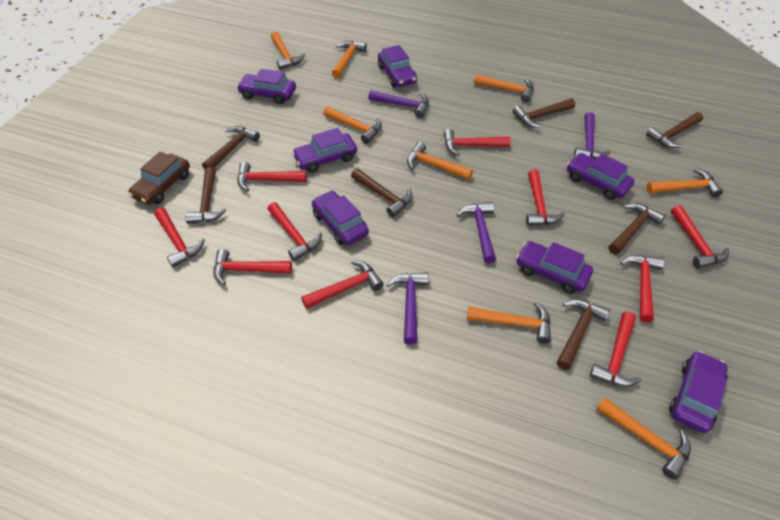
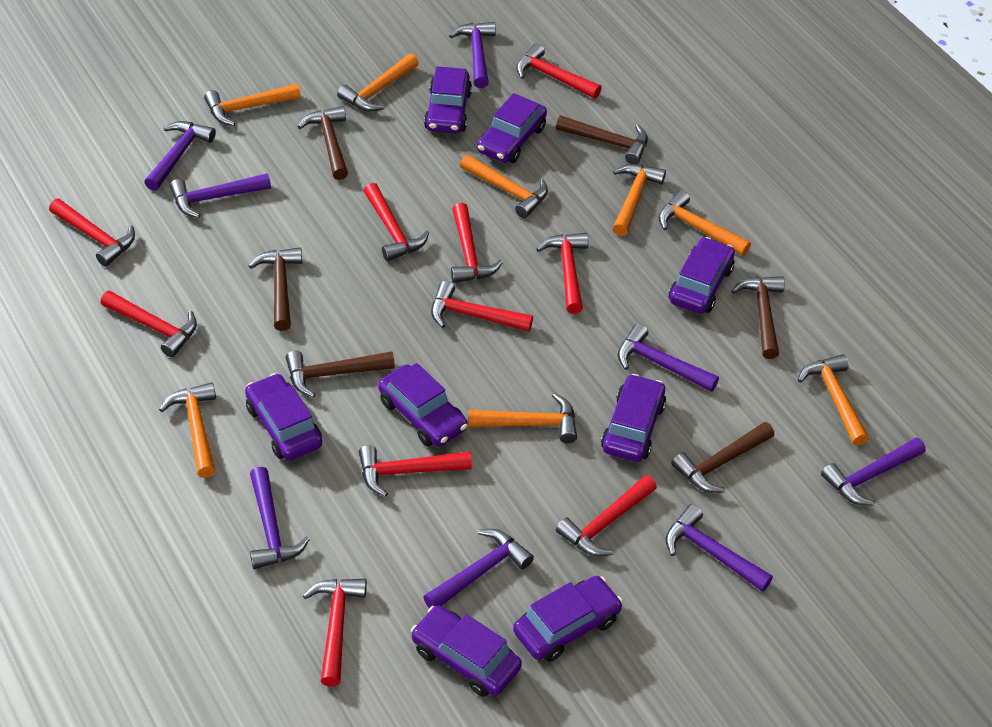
brown car: [128,152,190,205] = 1 -> none = 0
brown hammer: [185,167,226,224] [202,126,260,169] [351,168,413,217] [513,98,575,128] [557,299,610,370] [608,203,666,255] [646,112,703,148] = 7 -> [249,248,302,331] [286,351,395,398] [298,106,348,180] [556,115,648,164] [671,422,774,493] [731,276,785,359] = 6
purple car: [237,69,296,104] [292,128,357,173] [312,191,369,245] [378,45,417,87] [516,241,593,294] [567,153,635,200] [669,351,728,433] = 7 -> [245,373,322,461] [378,363,468,447] [411,605,522,697] [424,66,472,134] [477,93,547,163] [513,576,623,662] [601,374,666,462] [669,237,735,314] = 8
purple hammer: [368,90,429,118] [386,272,429,345] [457,202,496,264] [574,112,611,159] = 4 -> [144,121,216,191] [170,173,271,218] [250,467,310,569] [423,529,534,608] [449,22,496,88] [618,323,719,392] [665,504,773,592] [821,437,926,506] = 8

